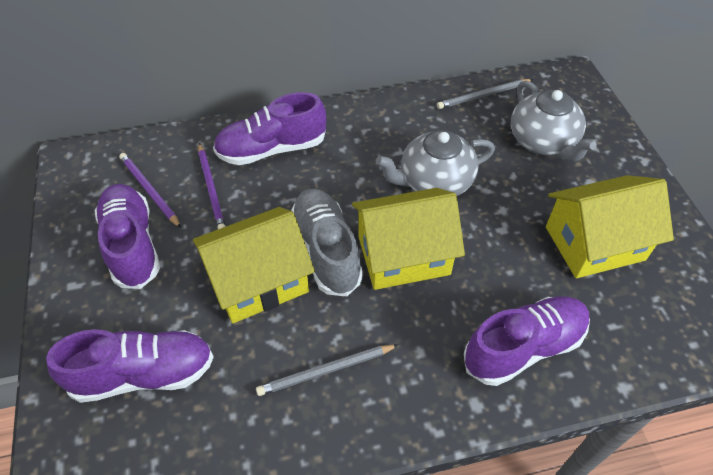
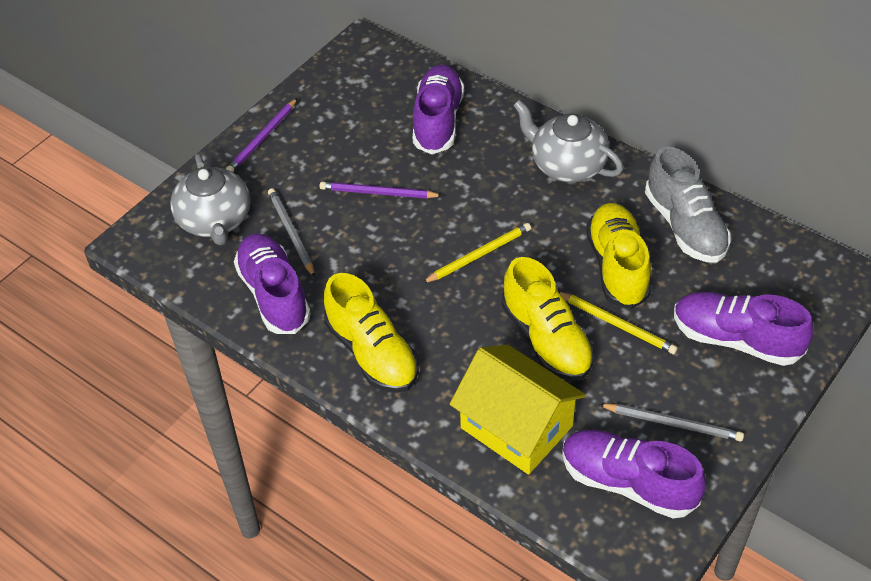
yellow house: [193,207,315,323] [352,188,465,290] [546,175,674,278] = 3 -> [450,345,586,475] = 1
yellow pencil: none = 0 -> [423,223,531,283] [559,292,678,354] = 2
yellow shoe: none = 0 -> [324,273,419,393] [502,257,594,381] [586,203,651,309] = 3

